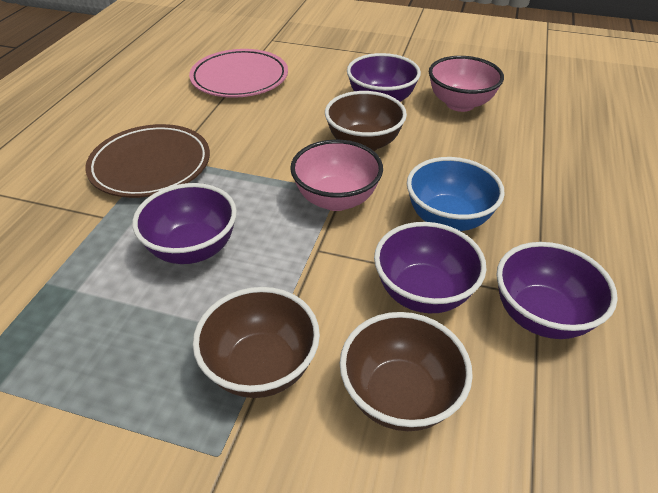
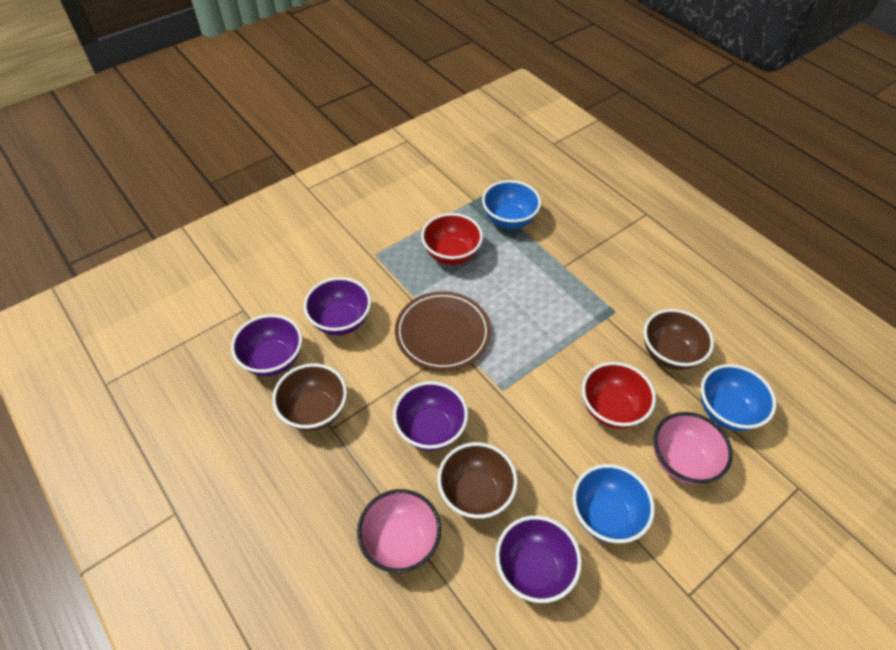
blue bowl: [407,157,505,231] = 1 -> [482,180,541,229] [572,464,655,543] [701,364,776,431] = 3
pink plate: [189,49,288,98] = 1 -> none = 0
red bowl: none = 0 -> [421,213,483,265] [582,362,656,429] = 2

